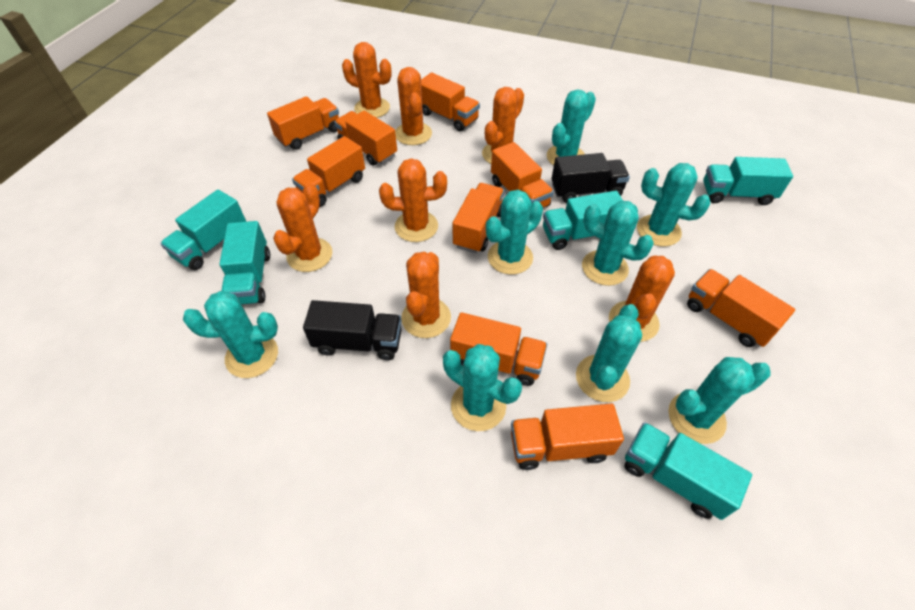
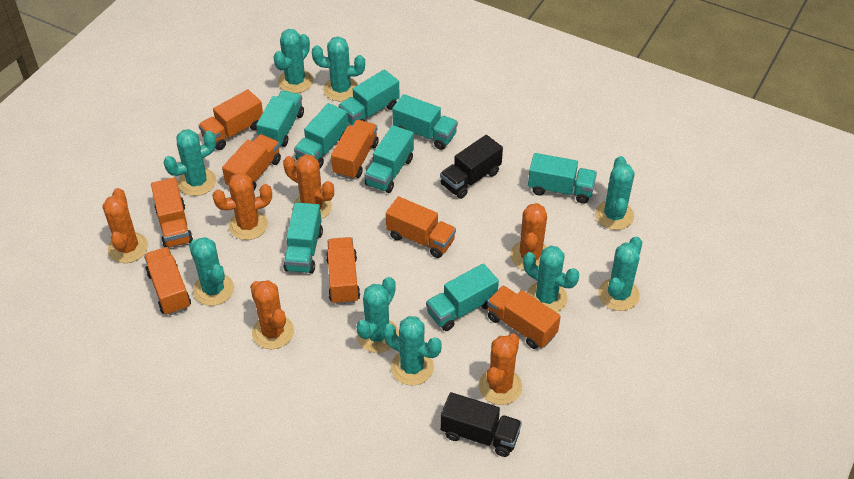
orange cactus: [273,183,332,272] [342,42,392,118] [379,158,447,242] [395,67,432,145] [401,252,451,338] [482,87,524,164] [609,256,675,342] = 7 -> [103,188,148,263] [212,173,272,240] [250,280,294,349] [283,154,334,219] [479,333,522,405] [511,203,547,270] = 6
orange truck: [267,96,339,150] [292,136,365,207] [334,110,397,166] [421,73,480,131] [450,312,547,386] [453,183,504,253] [491,142,554,208] [511,403,624,470] [687,269,795,347] = 9 -> [144,247,191,316] [151,178,193,248] [198,89,263,150] [222,134,281,190] [326,237,360,305] [331,120,379,180] [386,196,456,258] [487,286,561,349] = 8
turquoise cactus: [183,291,278,378] [443,344,522,431] [486,190,543,275] [547,90,596,165] [576,304,642,402] [582,200,654,286] [637,163,711,247] [668,357,770,444] = 8 -> [164,129,216,196] [189,237,234,306] [273,29,313,93] [312,36,365,101] [356,277,399,353] [383,316,442,385] [523,246,579,312] [595,156,635,230] [598,236,642,311] = 9
turquoise truck: [160,190,246,270] [220,221,270,305] [543,191,623,250] [625,422,752,520] [703,157,793,205] = 5 -> [256,90,304,147] [284,202,323,274] [294,103,349,168] [339,70,400,126] [364,125,414,193] [392,94,458,150] [426,263,499,331] [528,153,597,204] = 8

